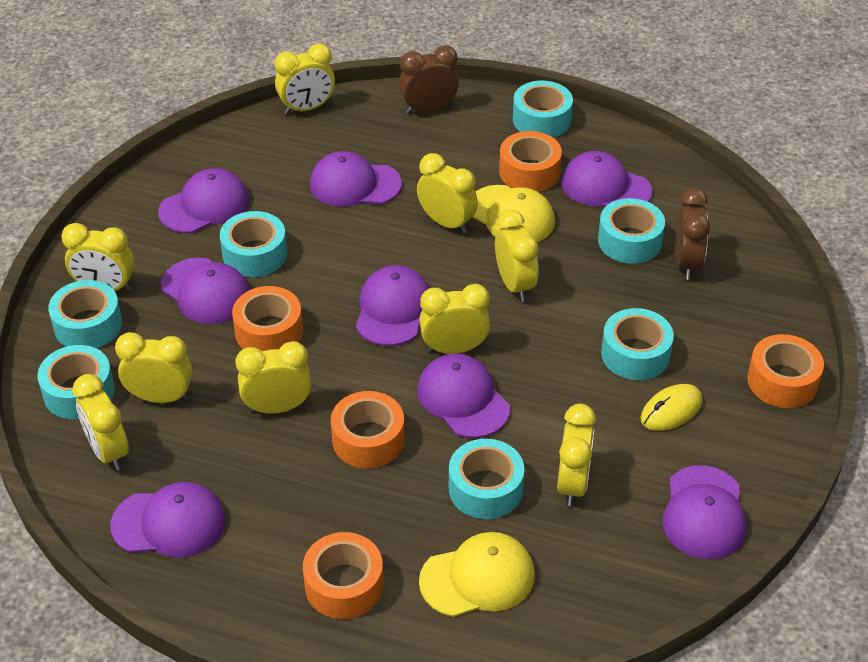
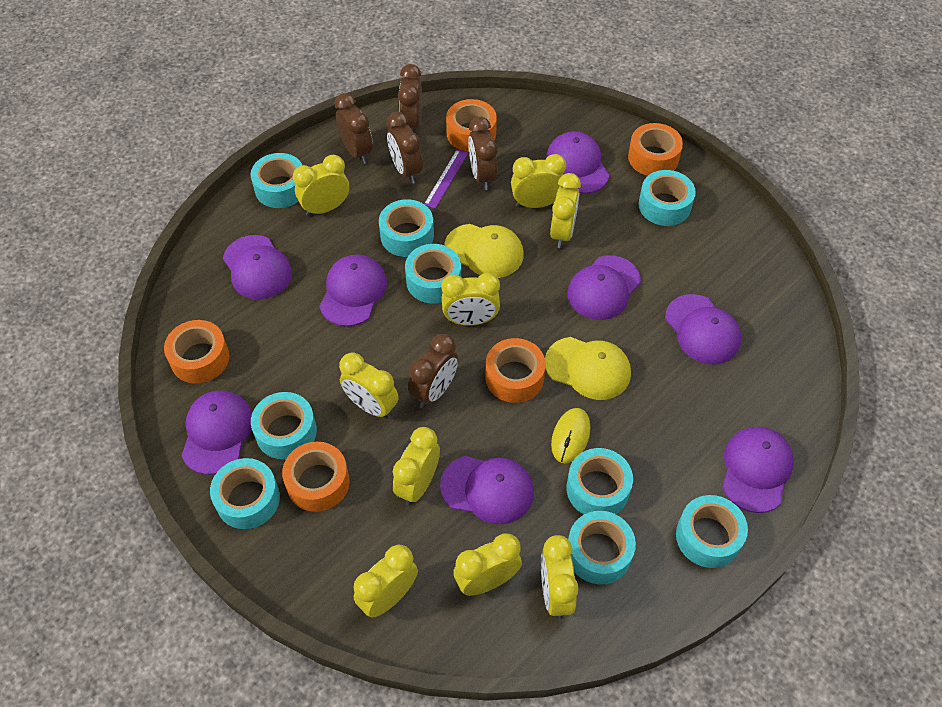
brown clock: [399,45,459,114] [675,188,710,280] = 2 -> [335,93,373,164] [387,112,423,184] [398,64,422,132] [408,334,458,408] [468,117,498,190] = 5
purple ruler: none = 0 -> [424,149,468,209] = 1
turquoise tape: [37,345,115,419] [48,280,122,348] [220,211,287,277] [449,439,525,519] [513,81,573,138] [598,198,665,264] [601,308,674,380] = 7 -> [210,458,280,529] [251,153,303,208] [251,392,317,459] [379,199,434,257] [405,244,461,304] [566,448,633,514] [568,511,636,585] [638,170,696,226] [676,495,748,568] = 9

